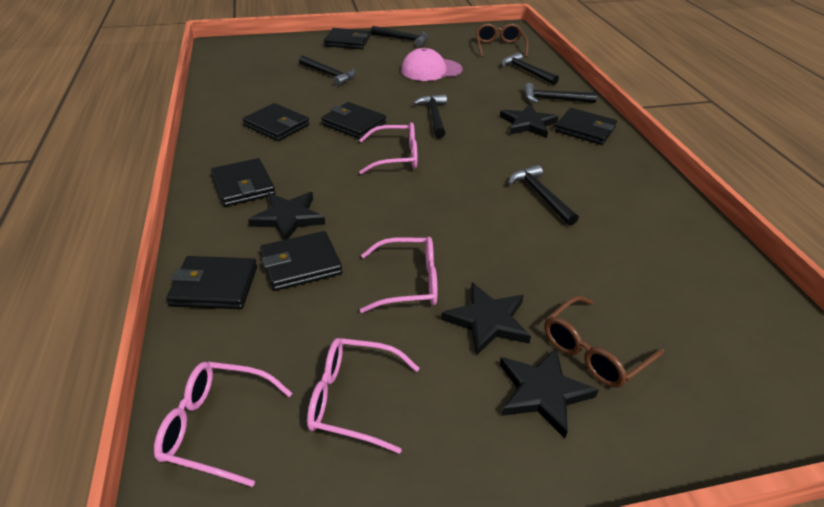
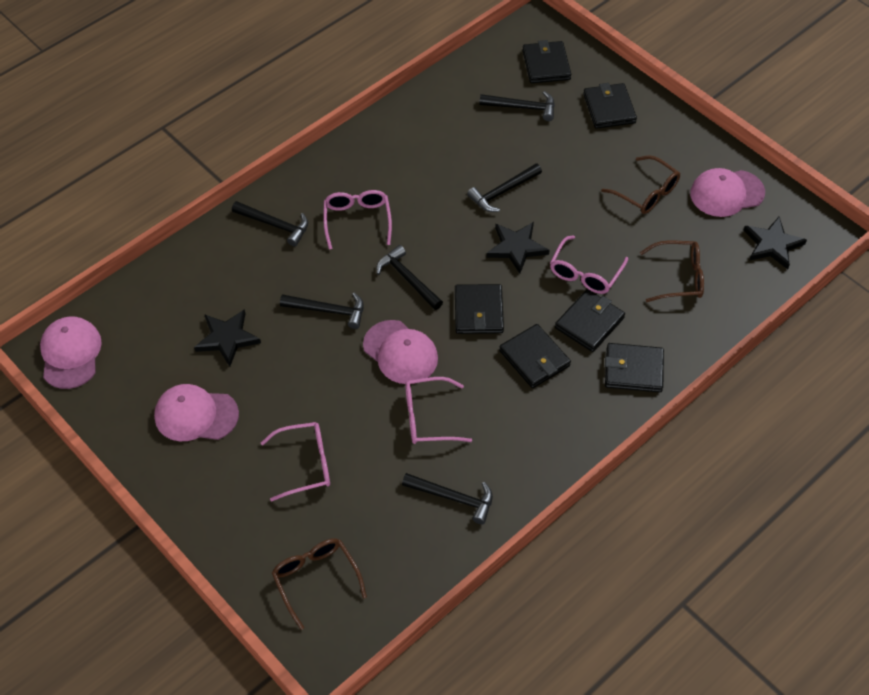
black star: [248,192,325,240] [441,283,531,356] [499,348,599,438] [500,104,559,138] = 4 -> [194,309,261,367] [487,222,549,274] [743,217,807,269] = 3
black wallet: [166,256,257,309] [211,158,276,207] [242,103,309,141] [260,231,343,291] [321,102,386,139] [324,28,370,49] [555,108,617,145] = 7 -> [455,284,504,334] [499,324,571,388] [522,40,571,83] [555,289,625,352] [583,83,637,129] [605,343,664,392] = 6
brown glasses: [476,23,529,57] [544,296,664,388] = 2 -> [272,538,367,630] [601,155,680,214] [640,241,704,302] = 3
pink cap: [401,48,463,81] = 1 -> [40,317,102,389] [154,384,239,441] [363,320,438,384] [690,168,765,217] = 4

